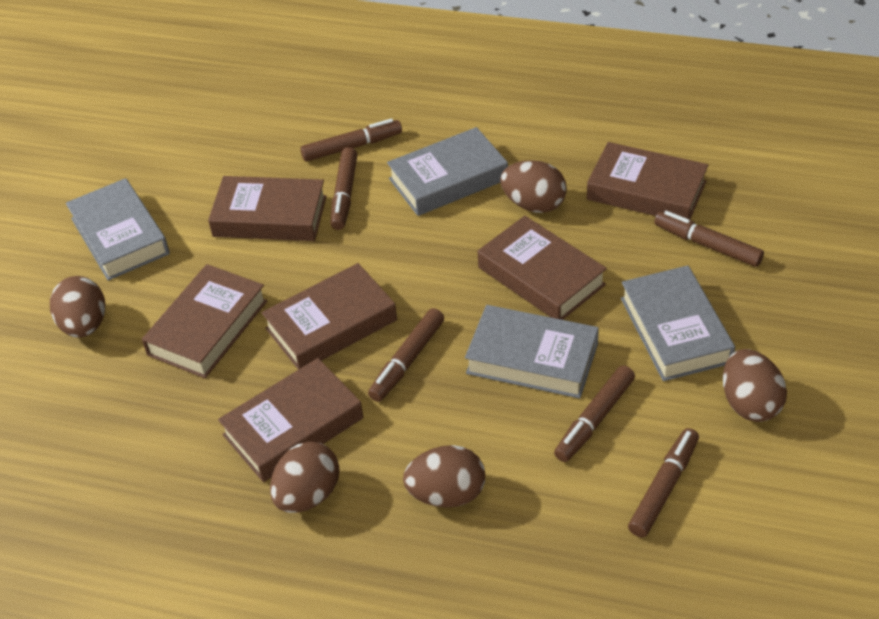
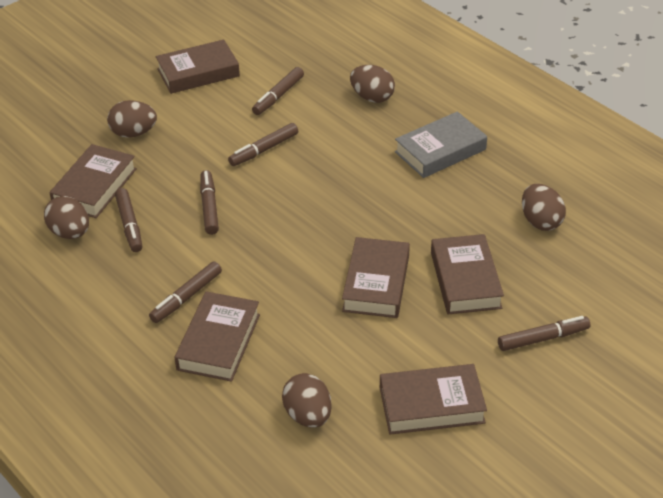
grey book: [66,178,170,281] [387,127,508,216] [465,305,599,399] [621,265,735,381] = 4 -> [395,111,487,178] = 1

